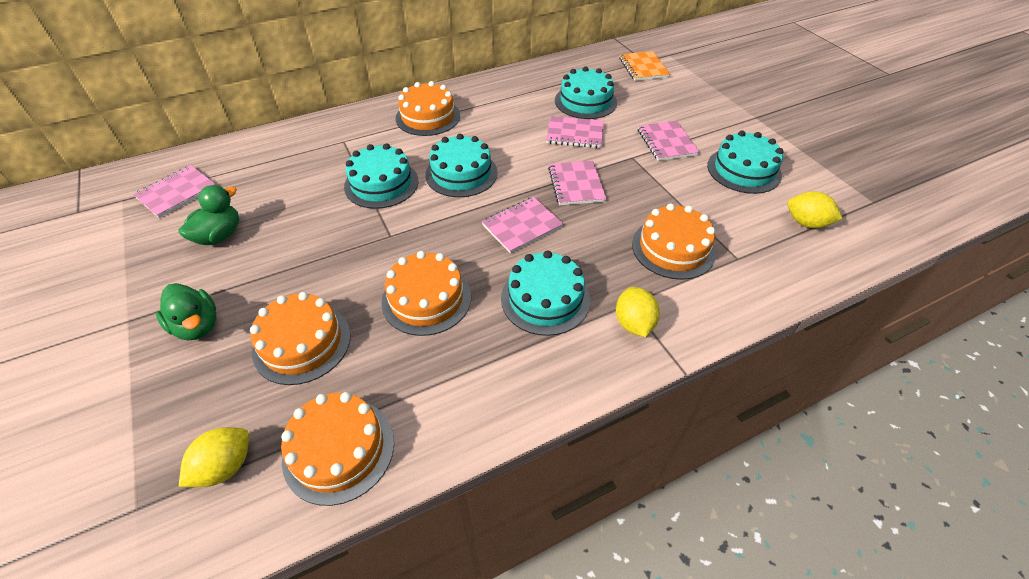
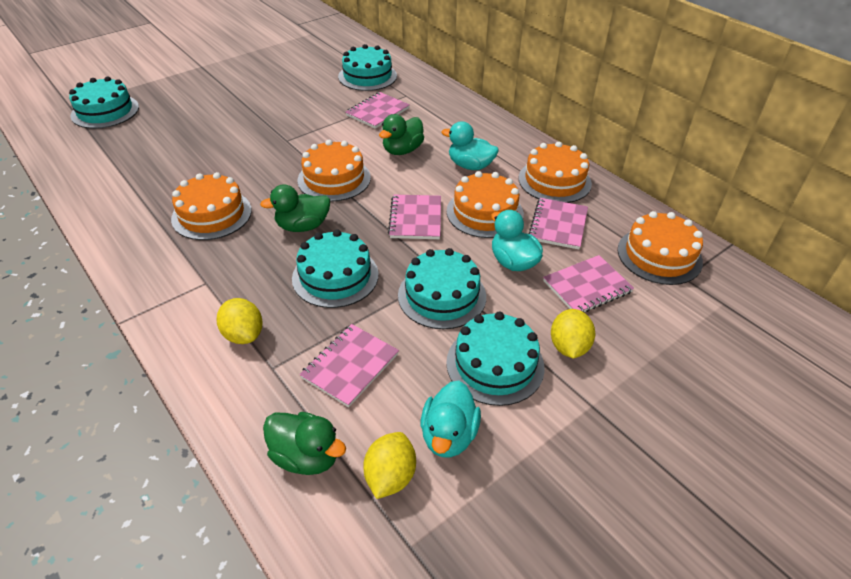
green duck: [156,283,216,340] [179,185,239,245] = 2 -> [260,184,330,232] [263,412,346,475] [379,114,424,155] = 3
orange notebook: [619,51,670,81] = 1 -> none = 0
turquoise duck: none = 0 -> [421,381,481,458] [441,121,499,170] [491,210,543,271] = 3

